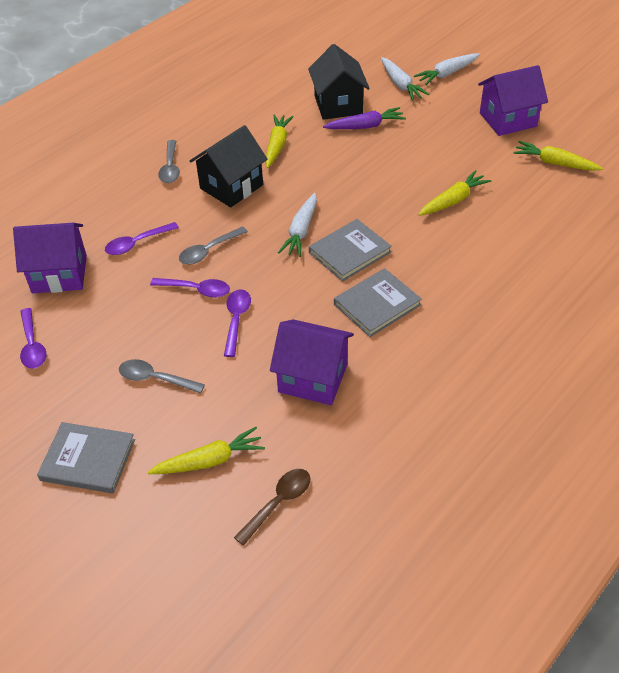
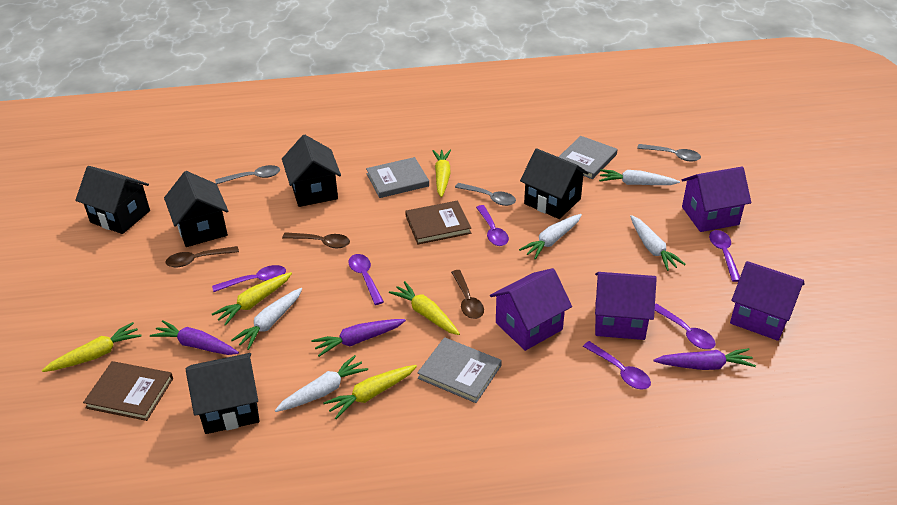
black house: [190,125,268,207] [308,44,370,120] = 2 -> [75,166,150,234] [164,171,228,247] [186,353,260,434] [282,135,341,207] [520,148,589,219] = 5
brown book: none = 0 -> [83,361,173,421] [405,201,471,244] = 2
brown spoon: [234,469,310,546] = 1 -> [165,246,239,267] [282,232,350,248] [451,270,484,319] = 3
purple carrot: [323,107,406,129] = 1 -> [150,320,239,355] [311,319,406,357] [653,348,756,370] = 3
purple house: [13,223,87,293] [270,319,354,405] [478,65,548,136] = 3 -> [490,268,572,351] [595,272,657,340] [682,167,751,232] [730,261,805,341] = 4
purple spoon: [20,308,46,369] [105,222,179,255] [150,278,230,298] [224,289,251,357] = 4 -> [212,265,286,292] [349,254,384,305] [476,205,509,246] [583,341,651,389] [655,303,716,349] [709,230,740,282] = 6
white carrot: [278,193,317,257] [381,57,429,100] [414,54,480,85] = 3 -> [231,288,302,350] [275,355,368,412] [519,214,582,260] [599,169,680,185] [630,215,686,271] = 5
yellow carrot: [148,427,265,474] [265,114,294,168] [418,170,491,216] [513,141,603,171] = 4 -> [42,322,142,372] [212,272,292,326] [323,365,417,419] [389,281,460,335] [432,150,451,197] = 5

